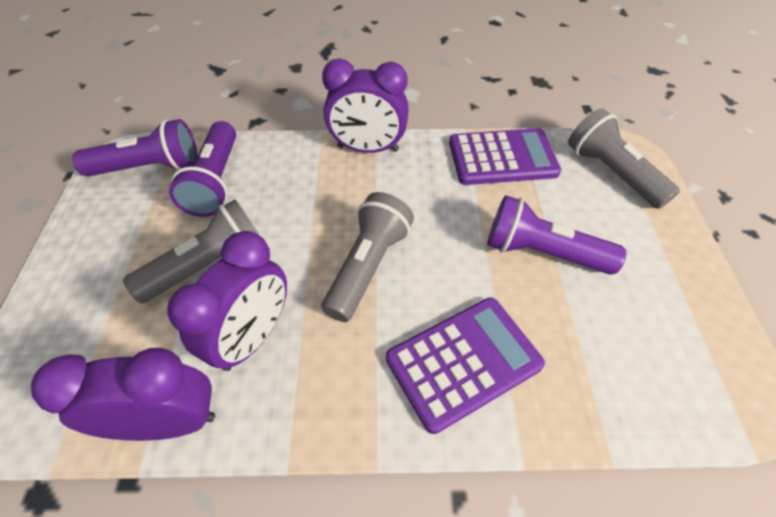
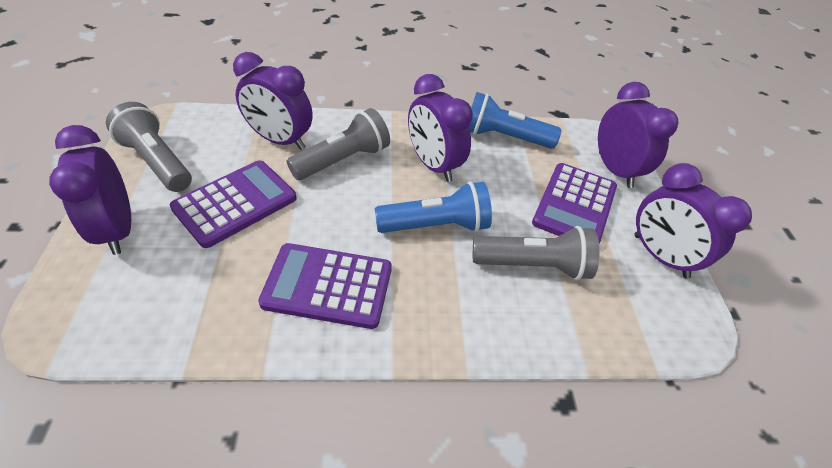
blue flashlight: none = 0 -> [375,181,492,233] [469,92,562,149] = 2
purple calculator: [386,298,545,434] [449,128,561,185] = 2 -> [170,160,296,248] [258,243,392,329] [532,163,617,244] = 3
purple clock: [31,348,215,441] [167,231,287,371] [322,59,409,153] = 3 -> [49,125,131,255] [233,52,313,150] [408,74,473,182] [598,82,679,188] [634,163,752,279] = 5
purple flashlight: [72,119,197,176] [169,121,236,217] [487,195,626,275] = 3 -> none = 0

